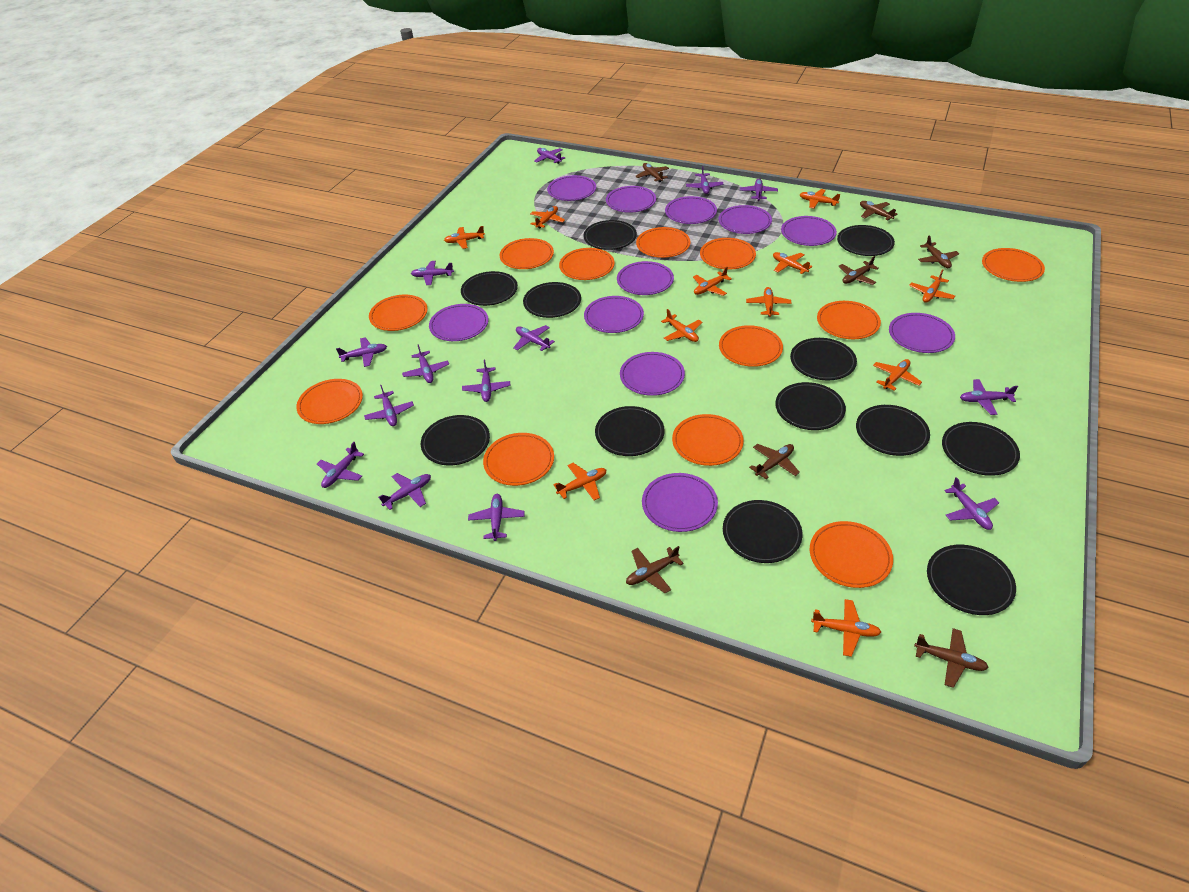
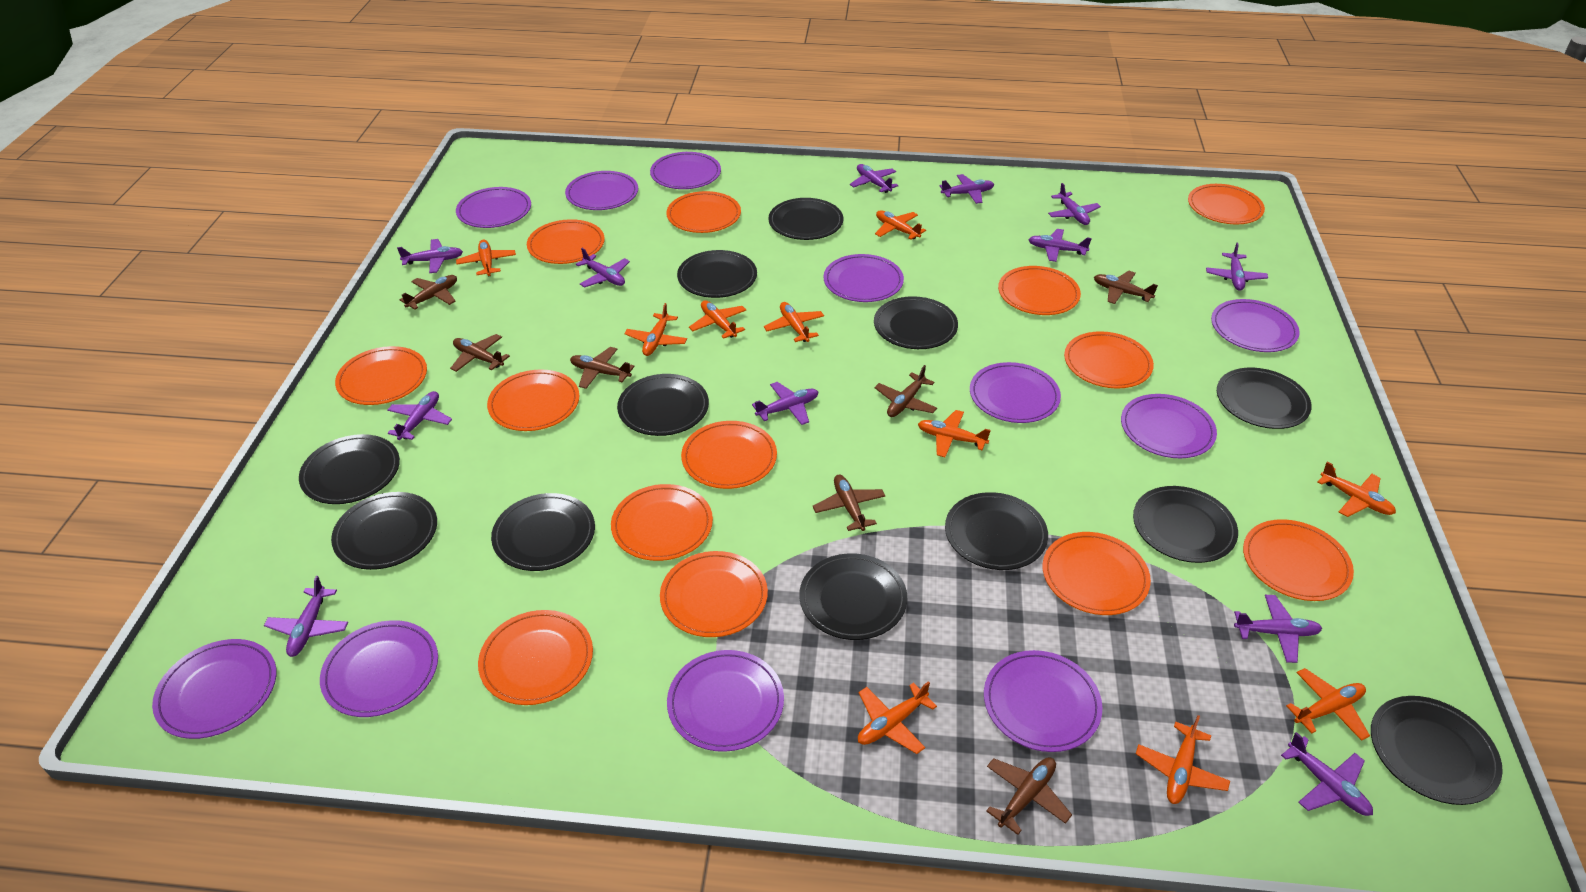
orange plane: [444,226,485,249] [530,206,565,229] [553,463,606,500] [661,309,702,342] [693,267,732,296] [746,287,792,317] [773,252,813,274] [800,189,840,209] [811,599,881,657] [873,359,922,391] [909,269,955,303] = 11 -> [456,240,516,277] [624,303,687,356] [689,300,746,339] [764,302,824,342] [858,681,937,754] [875,210,926,239] [918,410,991,457] [1136,715,1230,804] [1286,668,1370,741] [1318,462,1396,517] = 10
orange plate: [296,379,363,424] [369,295,428,331] [483,433,554,486] [500,238,554,269] [559,248,615,280] [636,227,691,258] [672,414,744,466] [700,238,756,270] [719,325,783,367] [810,521,893,588] [817,301,881,339] [982,248,1045,282] = 12 -> [335,346,427,405] [478,610,593,705] [487,369,579,431] [527,219,605,264] [611,484,713,561] [660,551,768,637] [666,191,741,233] [681,421,777,489] [998,266,1081,315] [1043,532,1151,615] [1064,331,1154,389] [1188,184,1265,224] [1243,519,1354,601] = 13
purple plane: [317,442,364,488] [336,337,387,367] [364,385,414,426] [378,473,431,510] [402,344,449,383] [411,261,454,285] [462,359,510,402] [468,494,525,541] [513,325,555,351] [534,148,565,164] [686,166,724,194] [740,179,778,201] [944,477,999,530] [960,379,1018,415] = 14 -> [264,576,348,657] [387,391,452,440] [397,239,463,273] [576,248,630,288] [752,382,818,425] [850,164,898,193] [940,174,994,204] [1028,229,1092,262] [1048,183,1101,225] [1206,242,1268,291] [1234,595,1322,663] [1281,732,1373,816] = 12

